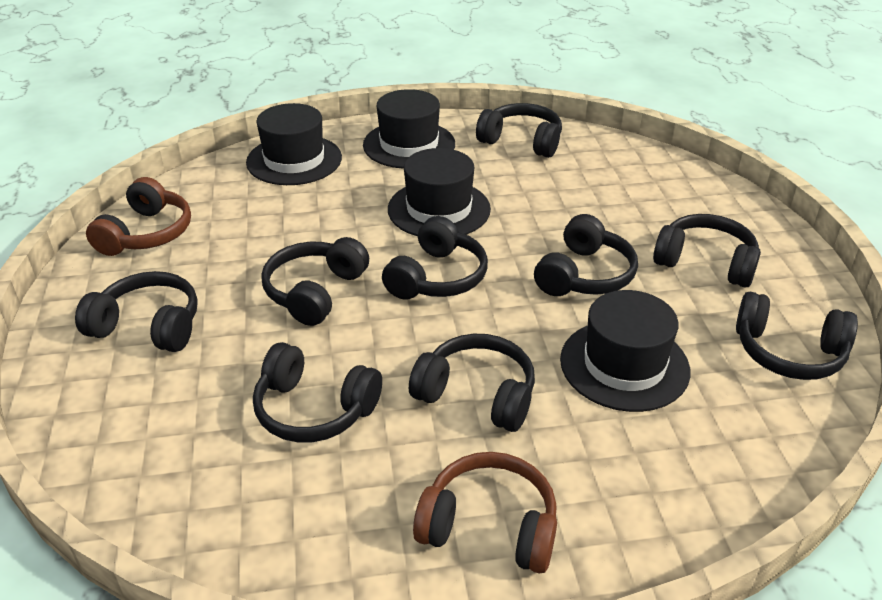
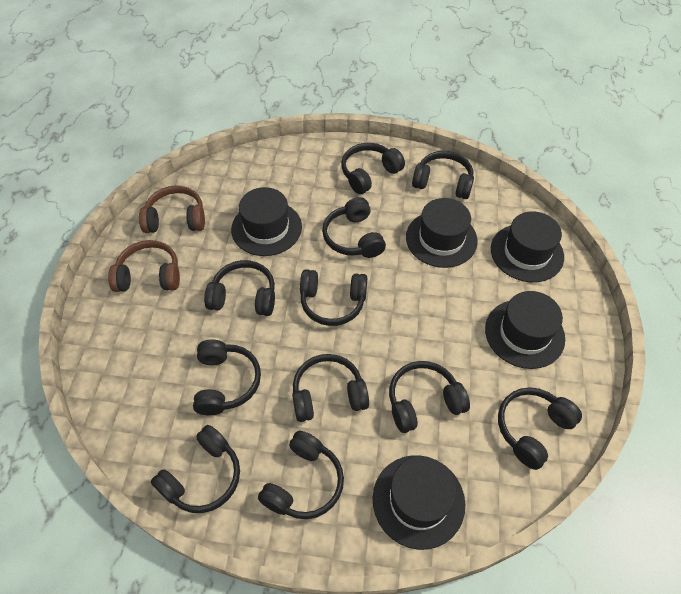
black hat: [246,103,342,185] [363,89,455,169] [388,148,491,236] [560,290,690,412] = 4 -> [231,187,302,256] [373,455,465,550] [406,198,478,268] [485,291,565,369] [491,211,564,282] = 5
black headphones: [75,271,198,352] [253,342,382,443] [261,237,369,326] [382,216,488,300] [409,334,535,432] [476,103,562,158] [534,214,638,296] [653,214,761,288] [736,292,858,380] = 9 -> [151,425,240,513] [193,340,261,415] [204,260,275,316] [258,431,344,519] [292,354,369,422] [300,269,367,326] [322,197,386,258] [341,143,405,194] [389,361,470,433] [412,151,474,199] [498,387,582,470] = 11

